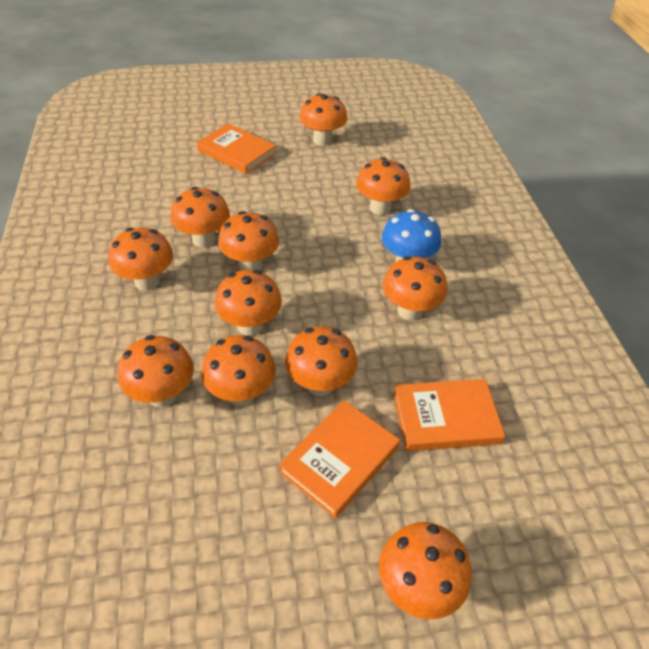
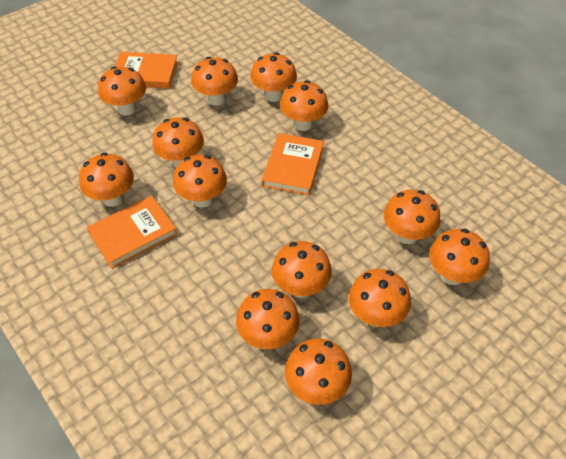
blue mushroom: [382,209,441,262] = 1 -> none = 0
orange mushroom: [109,228,173,291] [118,335,194,407] [171,187,230,248] [201,335,276,406] [215,270,282,336] [218,211,279,271] [285,326,357,396] [299,93,347,146] [356,157,411,215] [379,522,472,619] [383,256,447,320] = 11 -> [79,153,134,207] [98,66,146,116] [152,117,204,167] [173,155,227,208] [191,57,238,106] [236,289,300,349] [250,52,297,102] [272,241,332,298] [280,80,328,131] [285,338,352,405] [349,269,411,327] [384,190,440,244] [429,229,490,285] = 13

